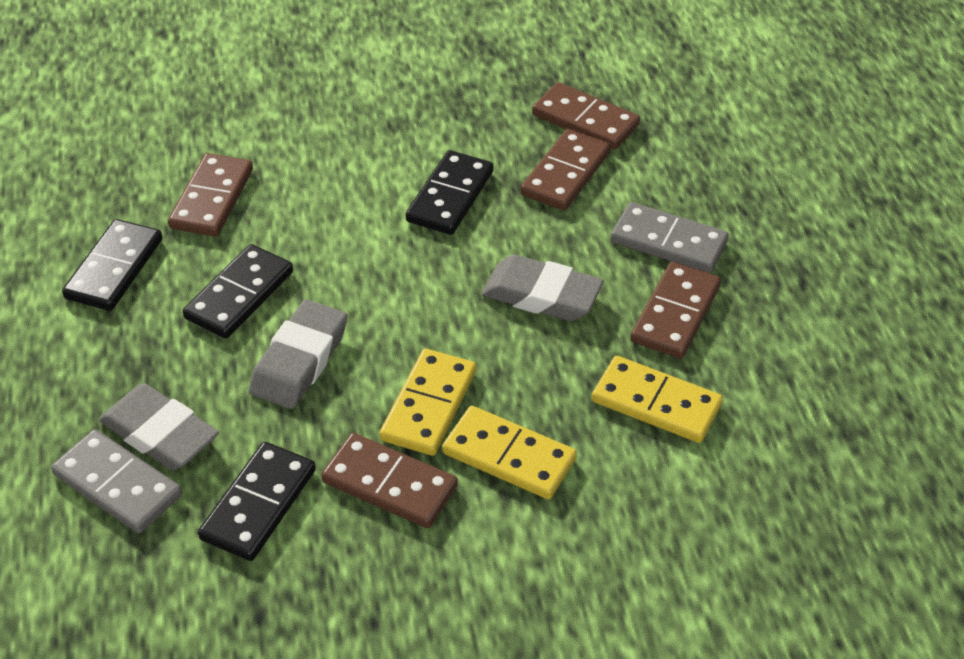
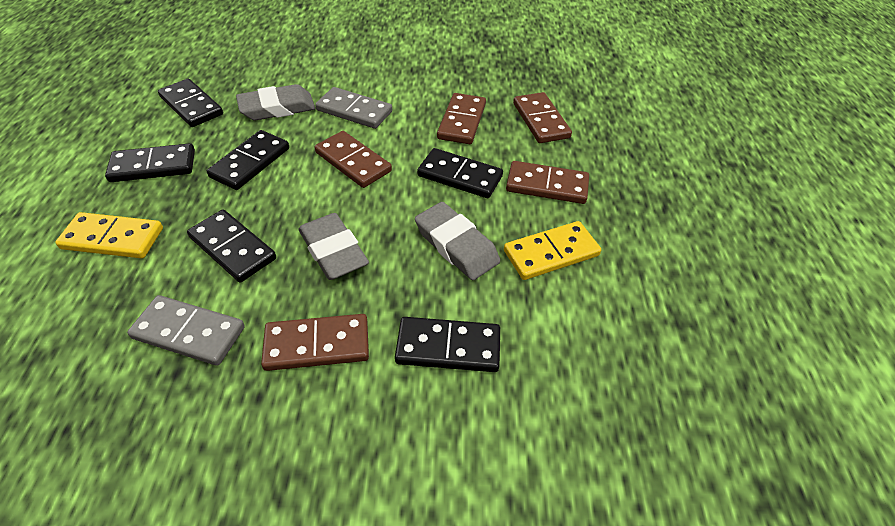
black domino: [62,219,162,311] [183,244,293,339] [198,442,316,561] [406,150,493,235] = 4 -> [105,143,195,182] [158,79,223,127] [187,209,276,283] [207,130,289,190] [395,317,500,372] [417,148,503,198] = 6
yellow domino: [380,349,476,456] [442,406,577,499] [592,356,723,443] = 3 -> [55,212,163,258] [504,221,601,280] = 2

